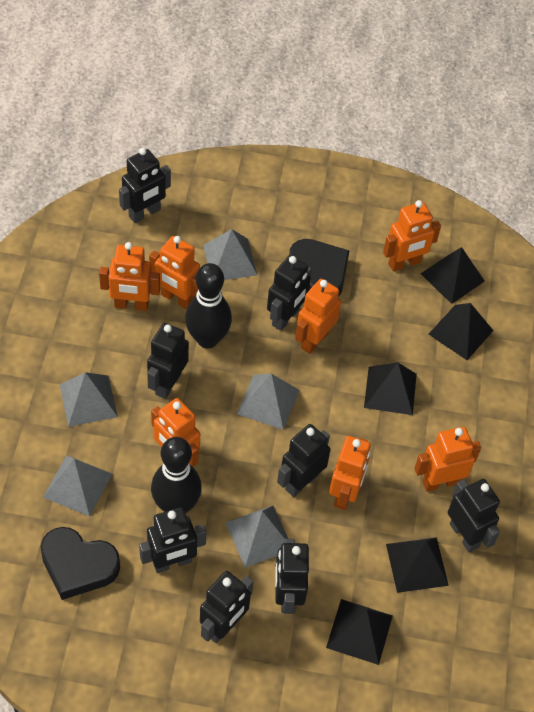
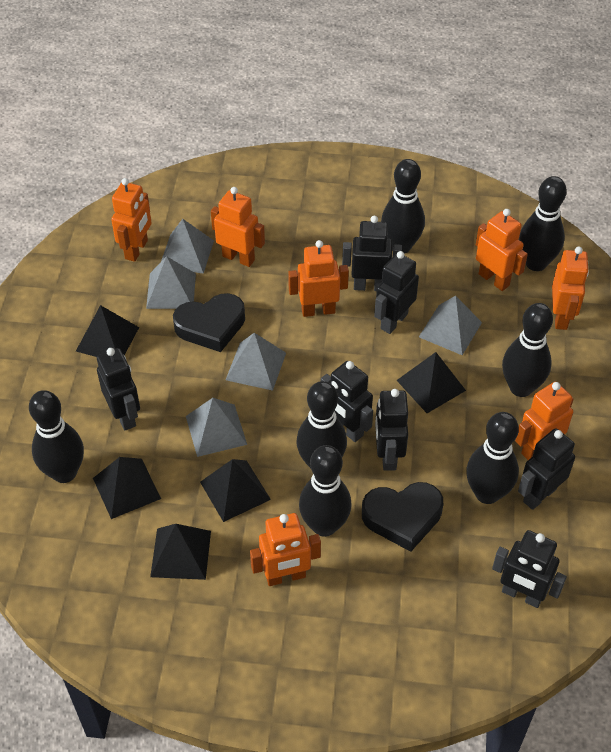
black bowling pin: [151,437,202,513] [185,263,232,348] = 2 -> [29,390,84,483] [296,381,347,468] [299,445,352,537] [381,159,425,254] [466,412,519,504] [502,303,553,397] [519,176,567,271] = 7
black robot: [119,148,171,223] [139,507,206,573] [147,323,189,399] [200,571,253,643] [267,255,312,331] [275,539,309,614] [277,424,331,497] [448,479,500,552] = 8 -> [97,348,140,430] [321,361,373,442] [342,216,402,291] [374,251,419,334] [375,389,408,471] [492,530,567,608] [518,428,575,510] = 7

